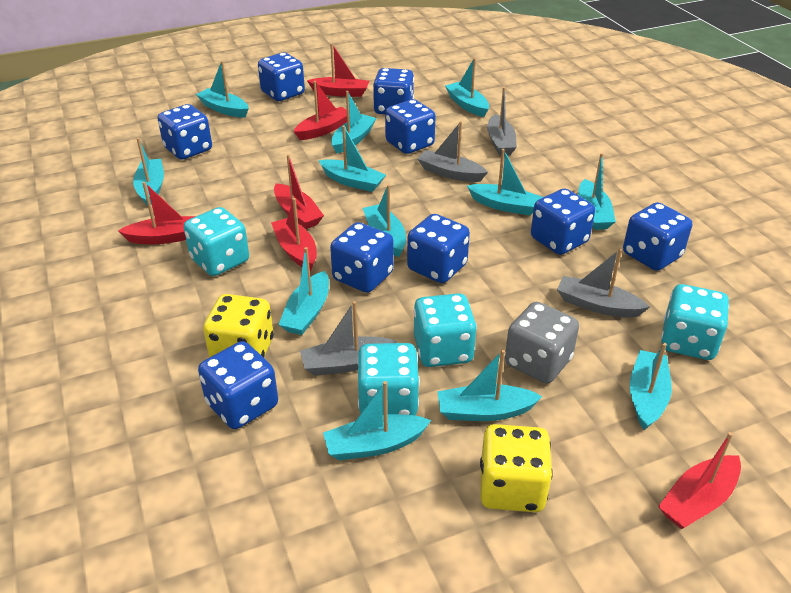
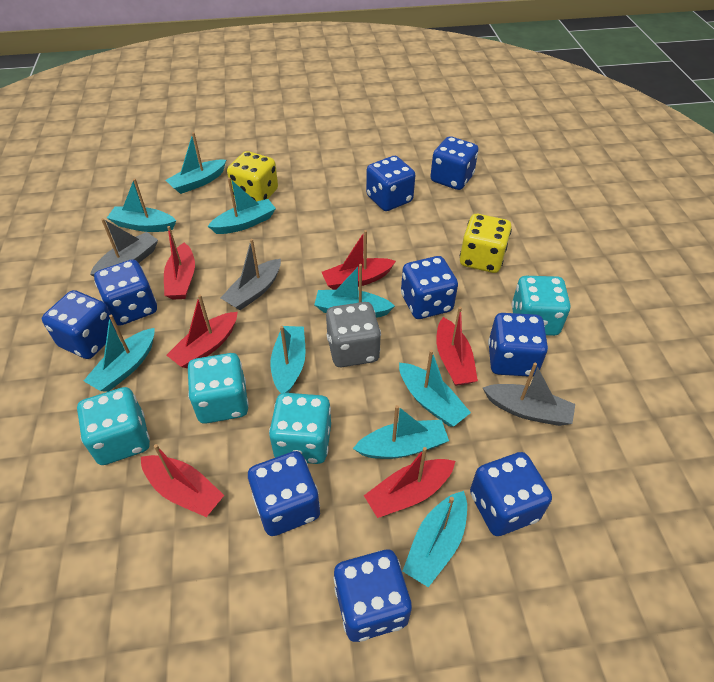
grey boat: [300,301,398,376] [417,121,488,182] [487,87,517,156] [557,249,650,318] = 4 -> [90,218,158,276] [221,239,281,310] [483,363,575,426] = 3
turquoise boat: [133,138,164,206] [196,61,249,118] [279,247,329,335] [319,126,386,192] [323,381,431,460] [331,91,377,153] [363,184,406,257] [437,350,543,421] [445,58,489,117] [467,149,543,215] [578,153,616,230] [630,343,672,430] = 12 -> [84,315,155,392] [107,178,176,232] [166,132,226,194] [208,178,276,234] [270,326,305,393] [314,264,395,318] [353,405,449,459] [399,350,471,426] [402,491,467,587] = 9

